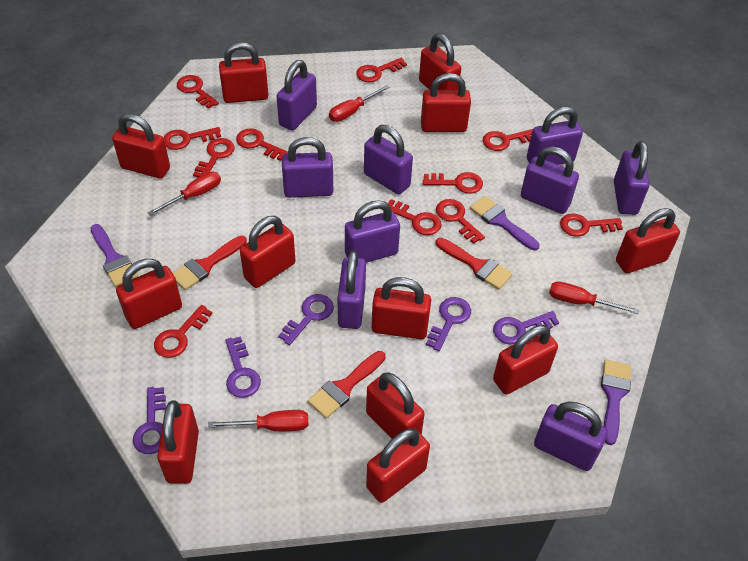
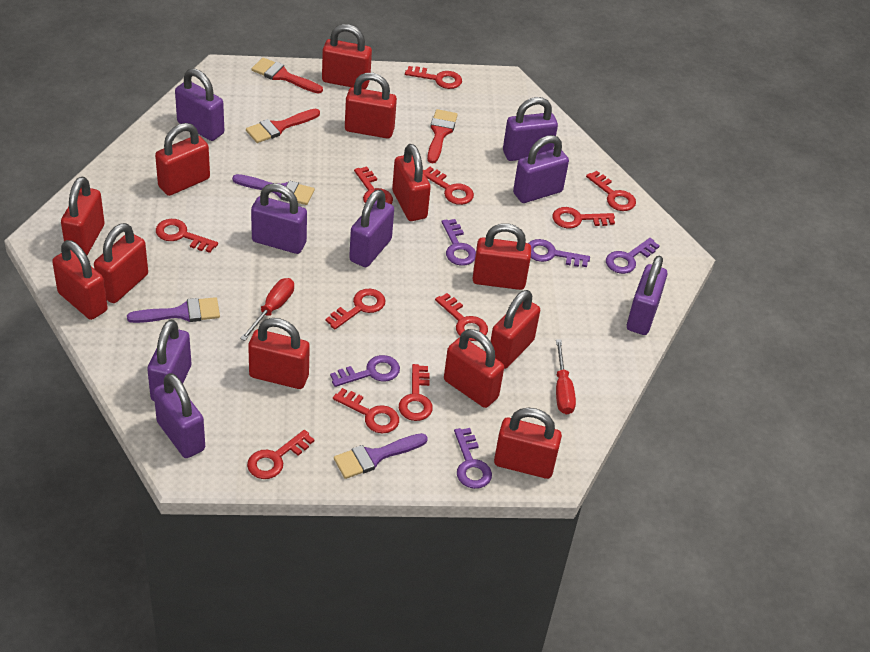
purple padlock: [277,60,317,131] [282,137,333,198] [338,250,366,329] [345,200,400,263] [364,125,413,194] [521,147,579,214] [527,107,583,165] [534,401,608,471] [614,141,650,215] = 9 -> [147,320,191,402] [154,373,205,458] [175,68,224,141] [251,183,307,254] [349,190,394,267] [503,97,558,161] [513,135,569,203] [627,256,668,335] = 8
red screwdriver: [148,172,221,216] [208,410,308,431] [329,85,389,122] [549,281,639,314] = 4 -> [240,278,294,341] [556,339,576,415] = 2

